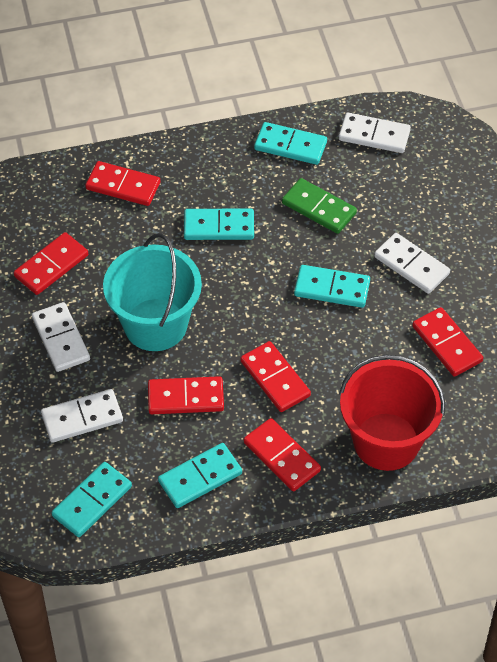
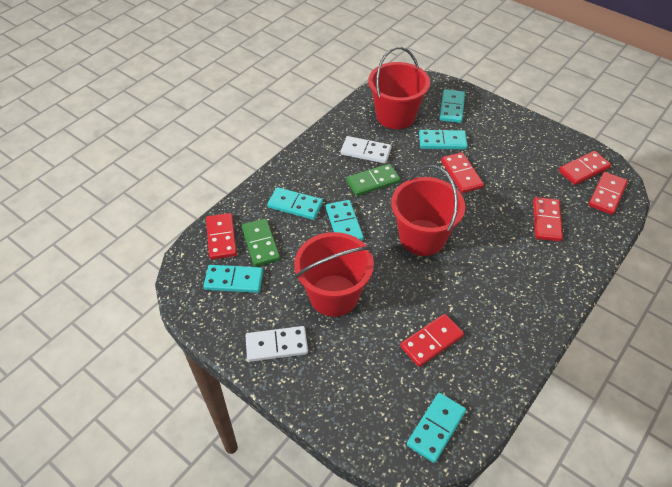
green domino: [282,178,357,234] = 1 -> [242,218,280,267] [346,164,400,196] = 2
red bucket: [339,354,445,471] = 1 -> [294,232,374,317] [368,47,430,129] [391,165,466,256] = 3
turquoise bucket: [103,233,202,351] = 1 -> none = 0
turquoise domino: [52,462,132,537] [158,443,242,508] [184,209,254,240] [254,122,327,165] [294,265,370,308] = 5 -> [204,265,263,293] [267,187,323,220] [326,200,364,241] [407,393,466,463] [419,130,468,149] [439,89,465,123] = 6
white domino: [32,302,90,372] [41,389,123,443] [339,113,411,153] [374,233,450,294] = 4 -> [245,326,308,362] [341,136,392,164] = 2

